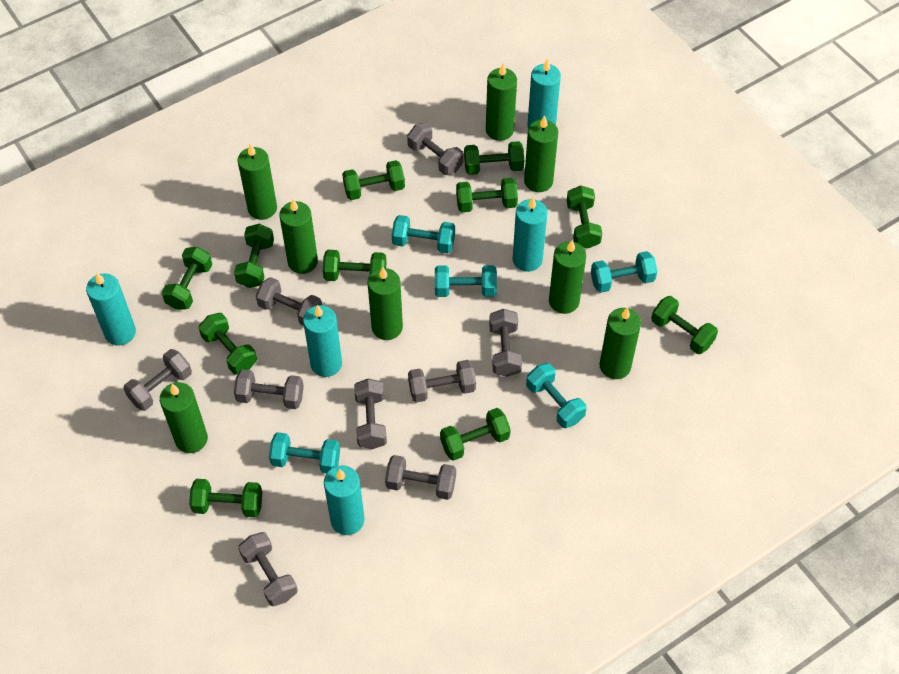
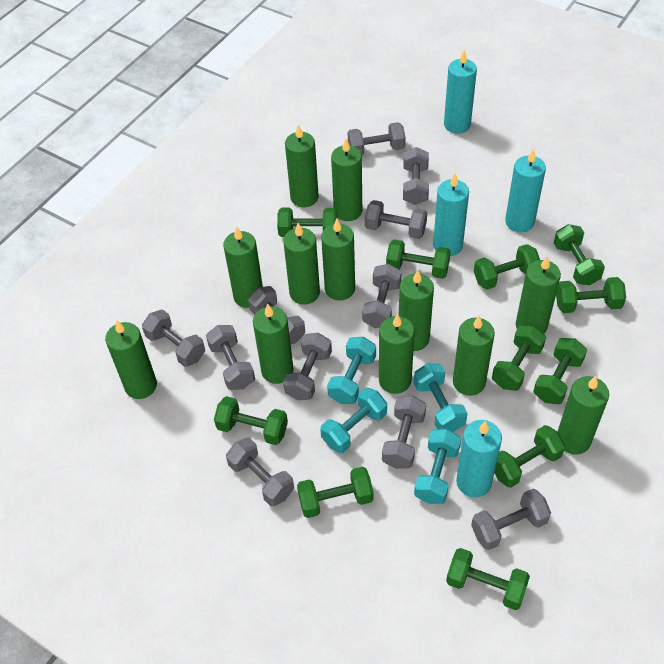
green candle: [160,382,208,453] [238,144,277,220] [279,199,318,274] [367,267,403,340] [486,64,517,141] [524,115,558,192] [549,240,586,314] [600,308,641,379] = 8 -> [105,321,157,399] [223,226,263,308] [253,304,294,384] [283,223,320,305] [285,124,319,207] [321,219,355,301] [331,139,362,221] [379,314,415,394] [399,270,434,351] [453,315,495,396] [516,256,561,334] [558,376,609,455] = 12
grey dumbbell: [123,349,192,411] [234,369,304,409] [238,532,298,606] [256,277,322,326] [354,378,387,449] [385,455,456,500] [407,123,464,175] [408,360,476,403] [489,309,522,377] = 9 -> [142,309,205,367] [206,325,255,390] [226,438,294,506] [248,286,305,344] [283,333,332,400] [348,122,406,155] [362,264,402,328] [365,200,427,239] [382,396,426,469] [403,147,429,205] [471,489,551,550] = 11
turquoise candle: [86,273,136,346] [303,305,342,377] [324,465,364,535] [513,197,547,272] [527,58,561,128] = 5 -> [433,174,469,256] [444,50,477,134] [456,420,502,498] [505,148,546,232] = 4
turquoise dumbbell: [269,432,340,473] [392,215,455,253] [435,265,497,297] [526,363,587,428] [591,251,657,293] = 5 -> [320,387,387,453] [327,337,376,404] [414,364,468,432] [414,429,461,504] = 4

